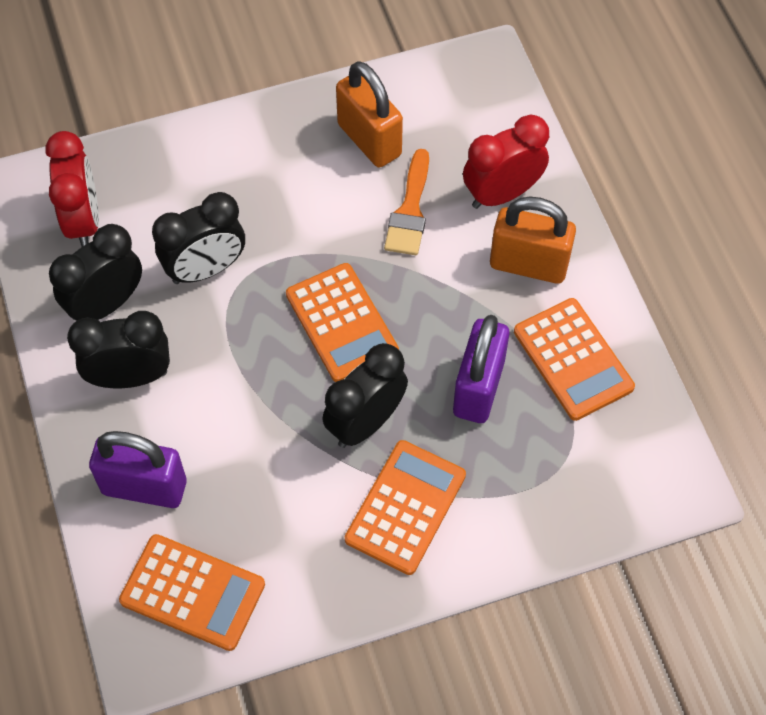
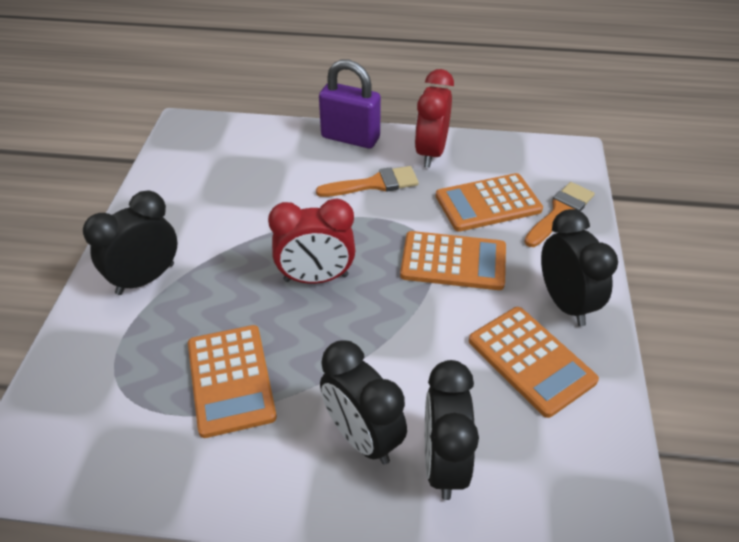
orange brush: [384,149,429,255] = 1 -> [316,166,419,197] [524,182,595,247] = 2
orange padlock: [336,61,403,168] [490,197,576,284] = 2 -> none = 0
purple padlock: [89,431,187,508] [453,315,509,423] = 2 -> [319,59,381,148] = 1

